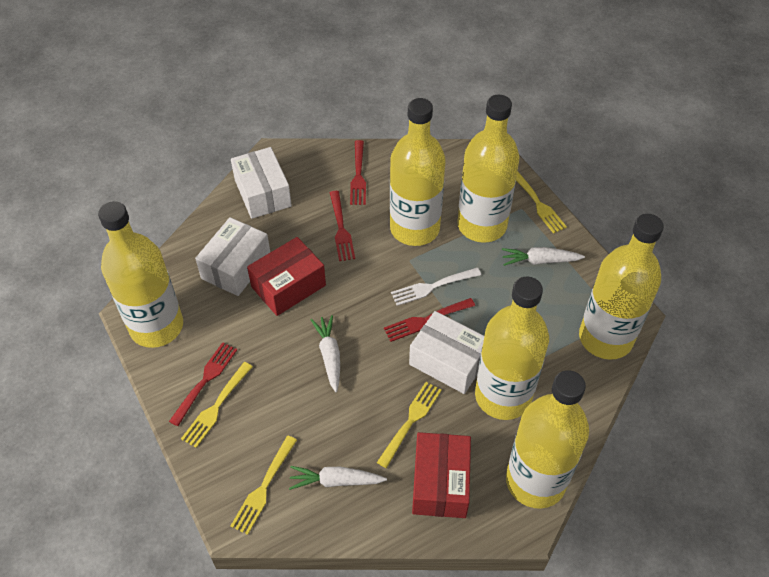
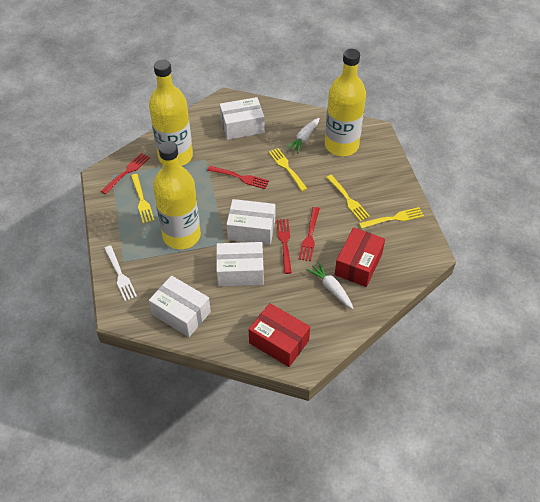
white box: [195,217,270,296] [231,147,292,219] [409,311,484,394] = 3 -> [149,276,211,337] [216,242,264,286] [220,97,265,140] [226,199,275,245] = 4
white carrot: [289,466,387,490] [311,315,340,392] [502,247,585,266] = 3 -> [286,118,320,153] [306,262,354,309] = 2
yellow bottle: [98,201,183,348] [390,98,446,246] [457,95,519,243] [475,277,549,420] [506,370,589,509] [579,214,664,360] = 6 -> [149,60,193,166] [153,141,201,249] [325,49,366,156] = 3

